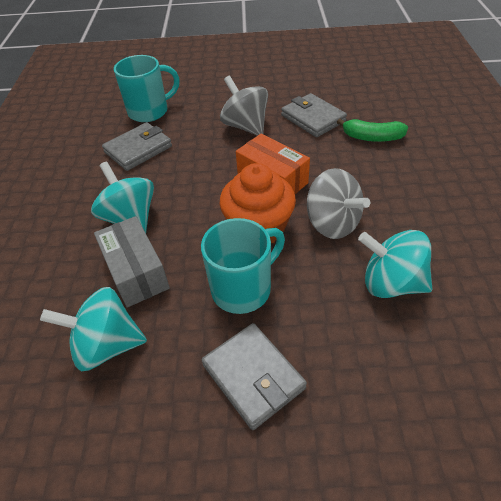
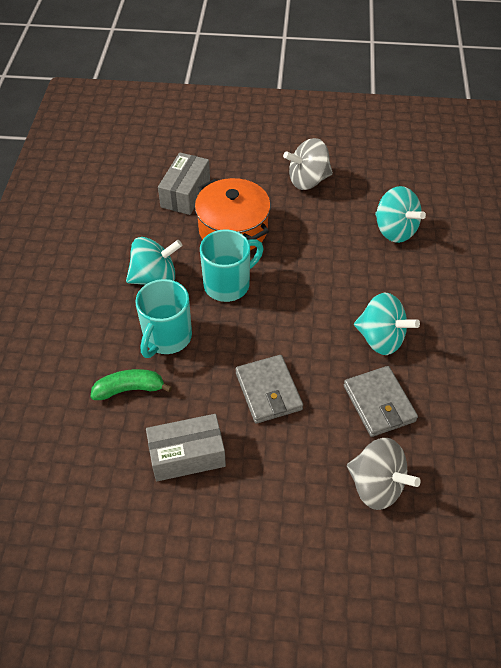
grey box: [94,216,170,307] = 1 -> [146,414,226,481] [158,152,210,215] = 2
grey wallet: [102,122,172,171] [202,323,307,430] [281,93,347,137] = 3 -> [236,355,303,423] [344,366,418,437] = 2
orange box: [236,133,310,194] = 1 -> none = 0
orange cupcake: [220,163,296,243] = 1 -> none = 0
orange pot: none = 0 -> [195,178,271,250] = 1

